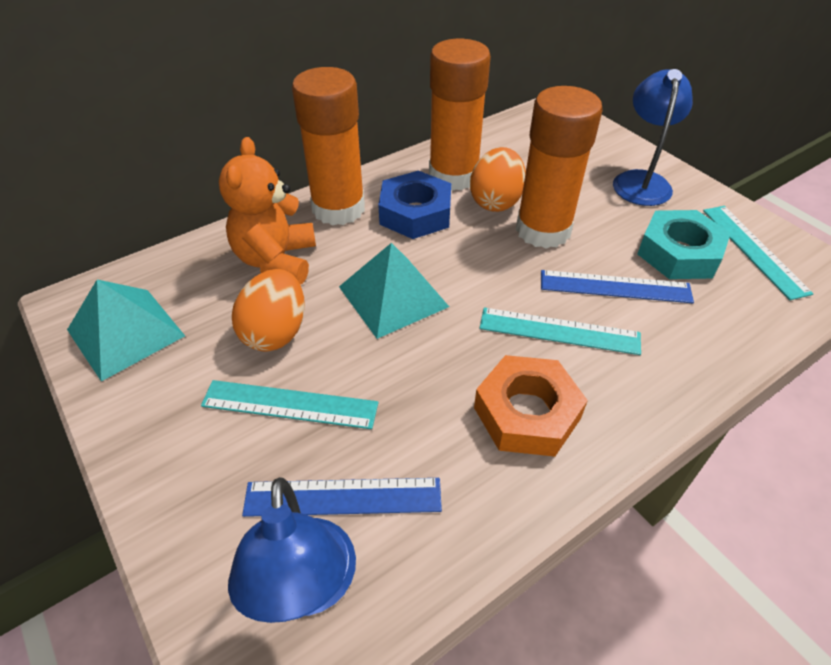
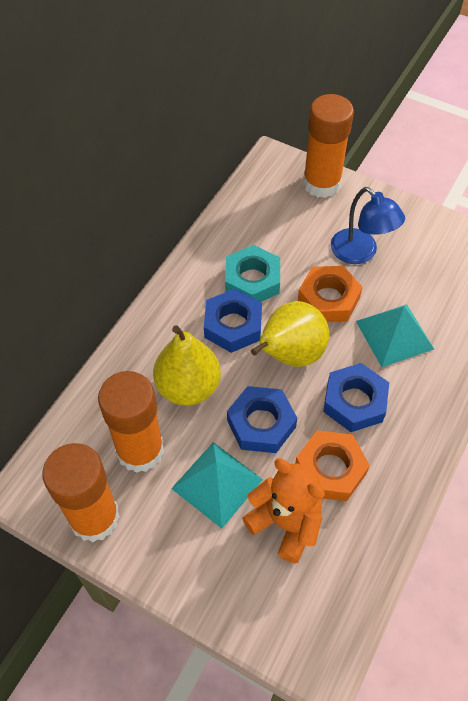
blue lamp: [228,477,356,623] [613,69,693,206] = 2 -> [331,187,405,264] = 1
blue nut: [378,171,451,239] = 1 -> [204,288,262,353] [227,386,297,453] [323,363,389,432] = 3
blue ruler: [242,478,442,517] [541,270,694,303] = 2 -> none = 0
orange egg: [232,269,305,352] [470,147,526,212] = 2 -> none = 0
orange nut: [474,355,588,457] = 1 -> [295,430,370,501] [298,266,363,322] = 2
turquoise ruler: [201,380,378,429] [480,308,641,355] [703,206,813,300] = 3 -> none = 0
yellow pear: none = 0 -> [153,325,221,406] [251,301,329,367] = 2

